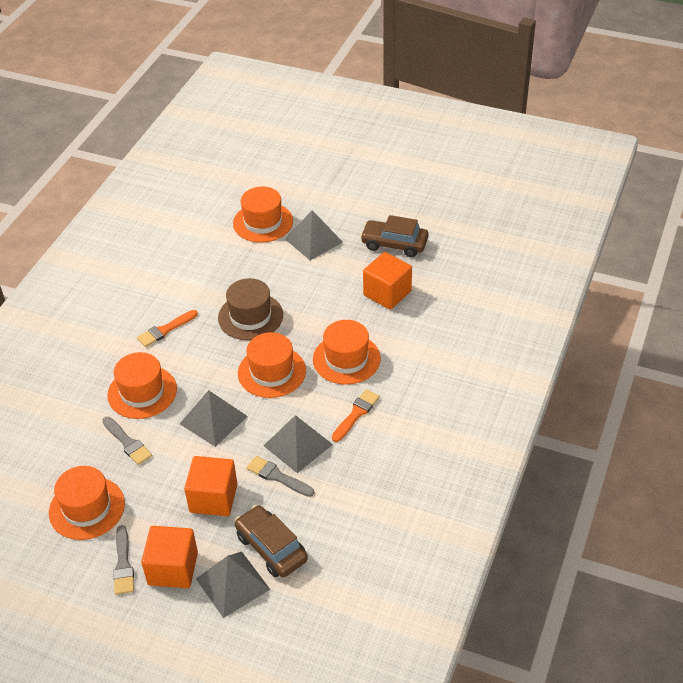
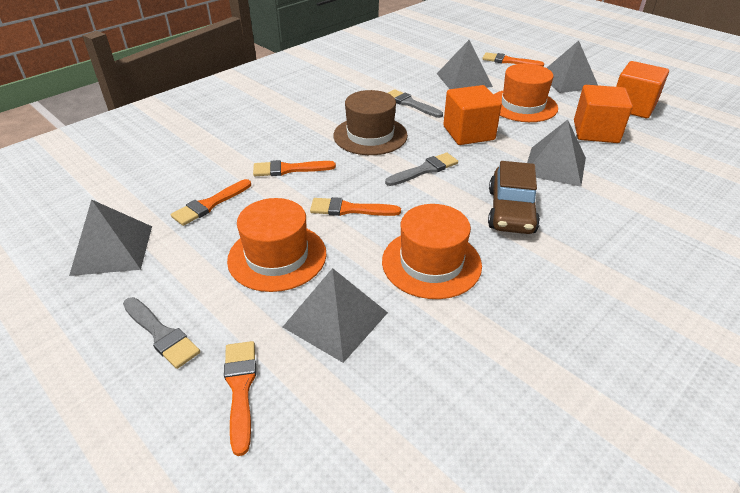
brown car: [235,505,308,577] [360,215,429,257] = 2 -> [488,161,540,234] = 1
grey pyramid: [180,390,248,447] [196,552,270,618] [264,415,333,473] [285,210,343,260] = 4 -> [69,199,152,276] [283,268,388,363] [437,40,493,89] [527,120,586,187] [547,41,598,93] = 5
orange brush: [137,310,198,347] [332,389,380,442] = 2 -> [171,179,251,226] [224,341,256,456] [253,160,336,176] [310,197,401,216] [482,52,544,67] = 5
orange hat: [49,466,125,540] [107,352,177,419] [233,187,293,243] [238,332,306,398] [313,320,381,385] = 5 -> [227,198,327,292] [382,204,482,299] [494,64,558,122] = 3

